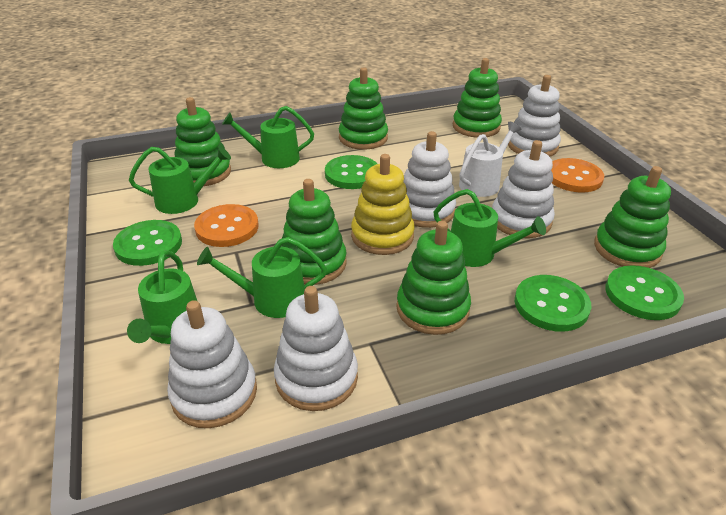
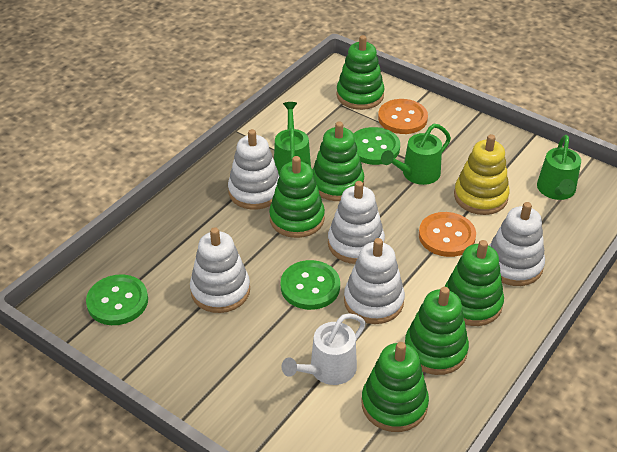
green button: [113,220,182,266] [325,155,377,189] [515,275,592,332] [606,265,684,320] = 4 -> [86,274,148,325] [281,260,340,310] [354,127,400,165] = 3
green watering can: [127,250,197,344] [129,147,231,214] [197,237,327,318] [222,106,314,168] [434,189,546,267] = 5 -> [274,102,311,176] [381,124,451,185] [537,135,581,200] = 3

